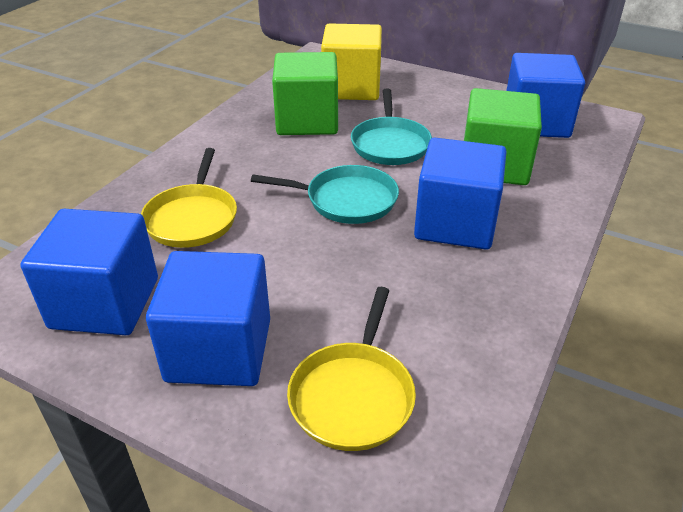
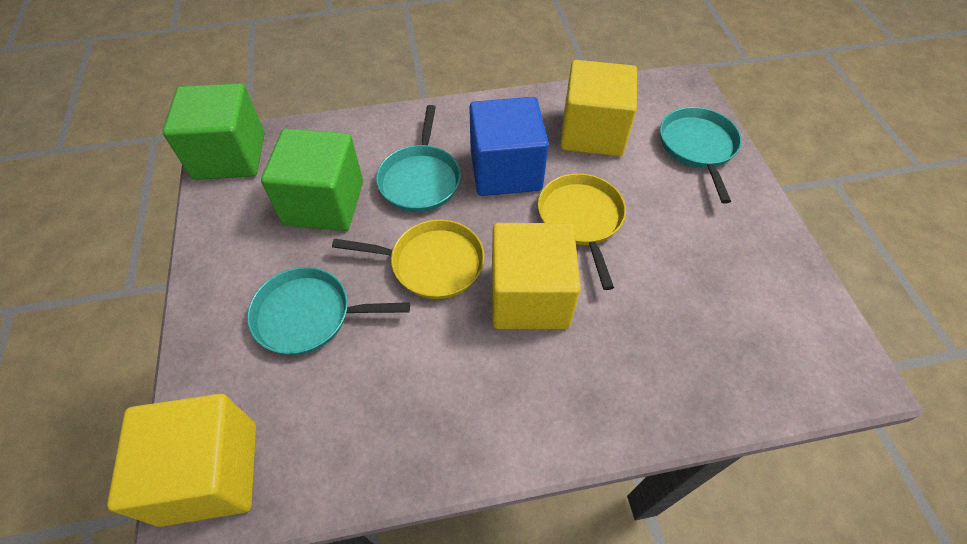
blue cube: [20,209,158,335] [146,251,270,386] [414,138,507,249] [506,53,585,138] = 4 -> [469,97,549,196] = 1
turquoise pan: [251,165,399,224] [351,88,432,165] = 2 -> [247,267,410,355] [376,105,461,212] [660,107,742,204] = 3
yellow cube: [321,23,382,100] = 1 -> [107,394,256,527] [492,223,581,329] [560,60,637,156] = 3

